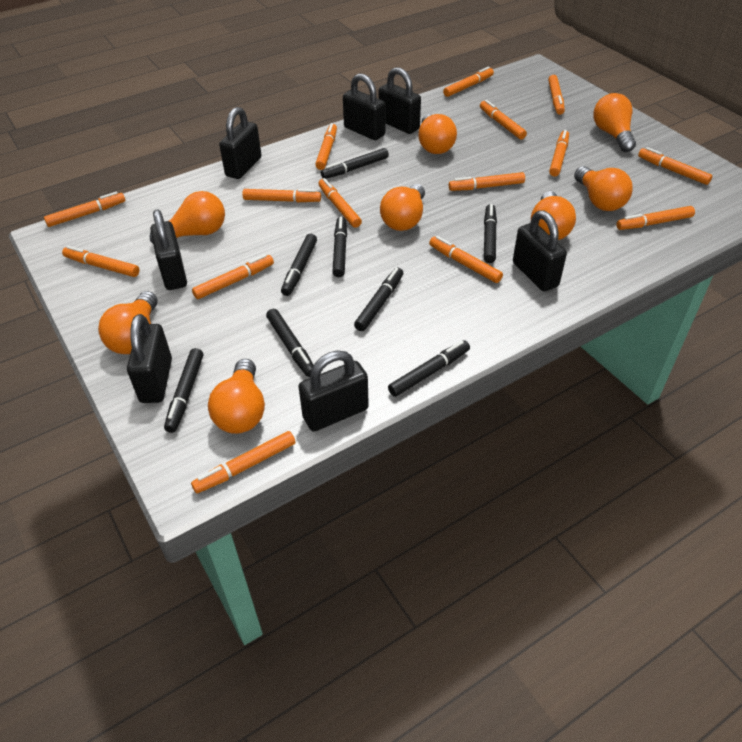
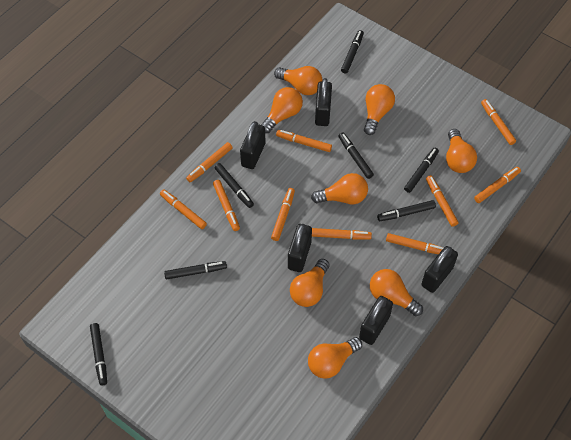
black marker: [164,348,203,433] [266,309,314,377] [281,234,317,296] [321,148,389,179] [332,217,347,277] [354,267,403,331] [388,340,470,397] [484,204,497,263] = 8 -> [90,323,107,385] [164,261,227,279] [215,163,254,208] [338,132,374,179] [341,30,364,74] [377,200,436,221] [404,148,439,193] = 7
black padlock: [127,314,172,403] [151,209,187,290] [219,107,261,179] [298,350,369,431] [343,73,386,140] [379,67,421,134] [513,210,567,291] = 7 -> [240,121,266,169] [288,224,312,272] [315,78,332,126] [359,296,393,345] [421,246,458,293] = 5
orange marker: [44,192,125,227] [62,246,139,277] [191,431,295,493] [192,254,274,299] [242,189,321,202] [315,123,337,170] [318,178,362,228] [429,236,503,283] [443,67,494,97] [449,172,525,191] [480,100,527,139] [548,75,565,115] [549,130,569,176] [616,206,695,230] [638,147,712,185] = 15 -> [160,189,207,229] [186,142,233,182] [213,180,240,231] [271,188,295,241] [276,130,332,152] [312,228,372,240] [386,233,443,254] [426,175,458,227] [474,167,521,203] [481,99,516,145] = 10

